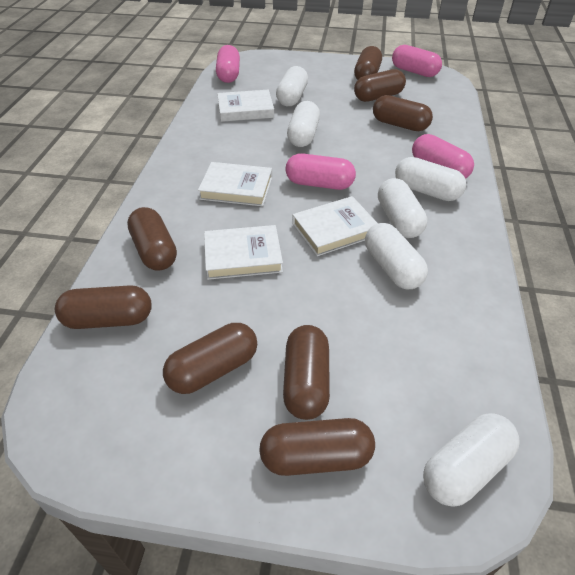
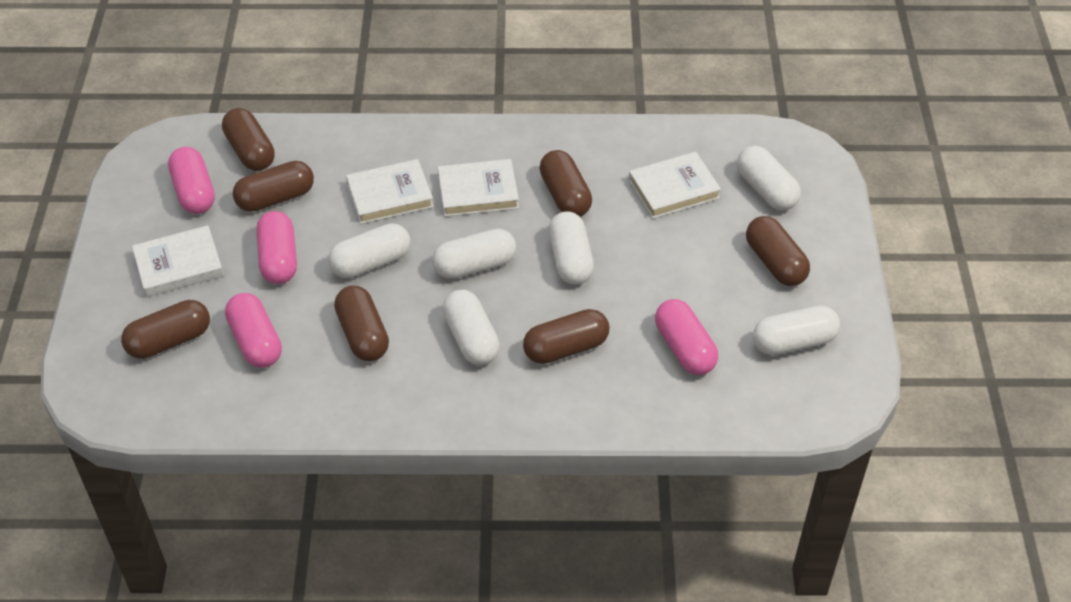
brown capsule: [55,285,152,329] [127,207,177,271] [163,323,257,394] [259,418,375,476] [283,325,330,420] [354,46,382,80] [354,69,406,102] [373,95,433,131] = 8 -> [121,300,210,359] [222,108,275,171] [233,161,314,212] [334,286,389,361] [523,309,609,364] [540,150,592,217] [746,216,810,286] = 7

